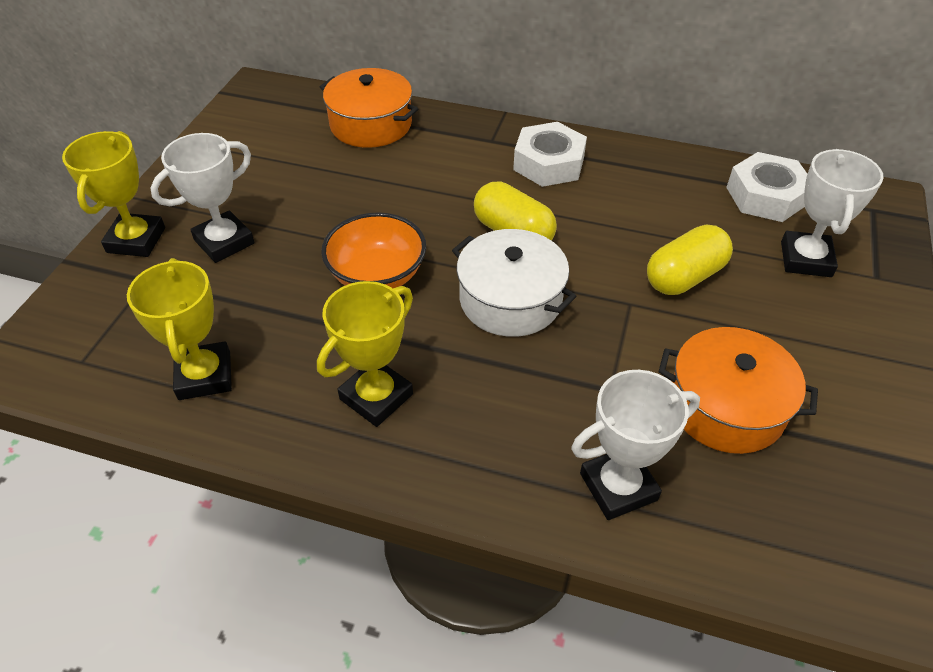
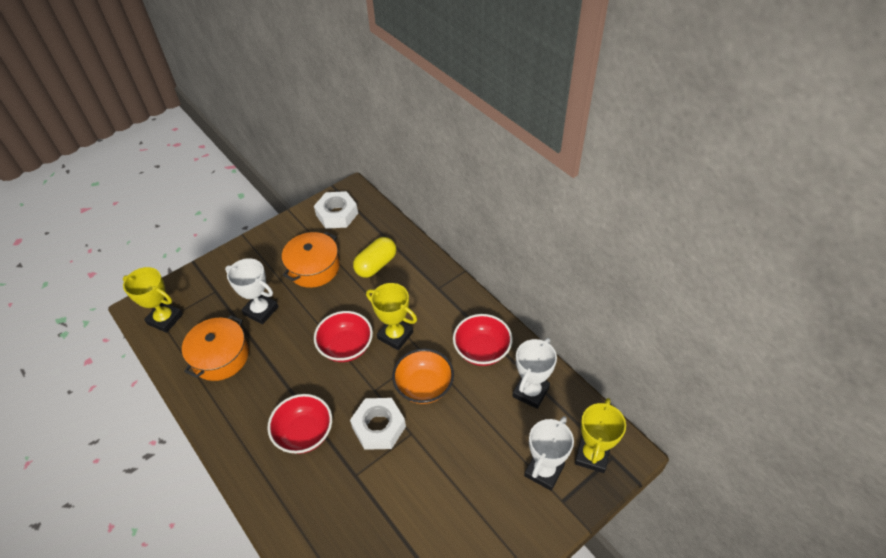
red bowl: none = 0 -> [267,394,332,454] [314,311,373,362] [453,314,513,366] = 3
white pot: [452,229,576,337] = 1 -> none = 0
yellow capsule: [474,181,557,240] [647,225,733,295] = 2 -> [353,237,396,278] = 1

